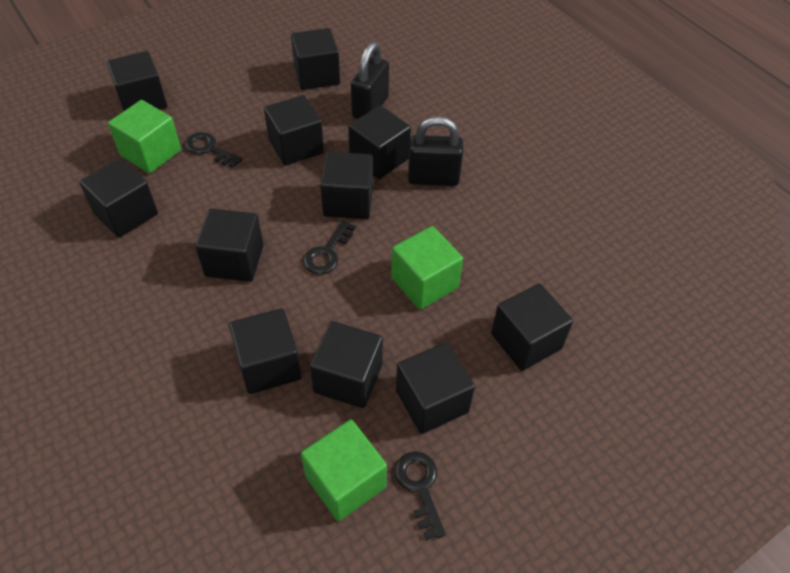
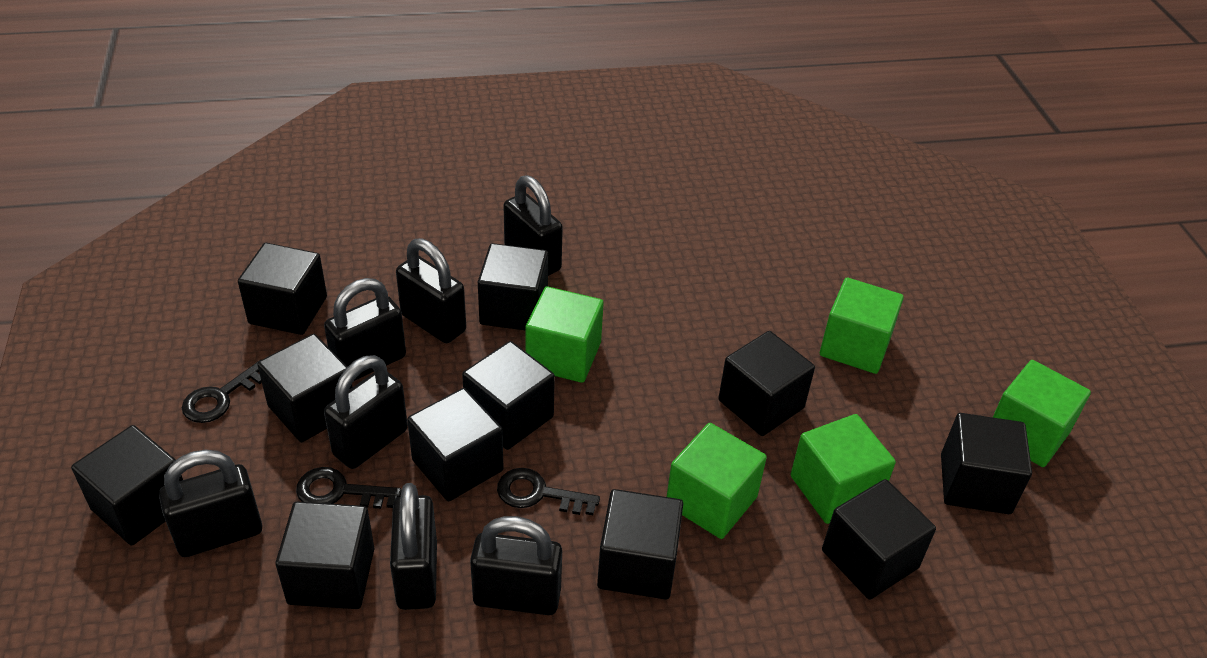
black padlock: [351,42,389,119] [408,116,463,186] = 2 -> [159,449,263,557] [324,278,406,381] [324,355,408,469] [390,483,437,610] [396,238,466,343] [470,516,562,615] [504,175,563,276] = 7
green cube: [108,100,181,173] [301,419,387,522] [391,226,463,310] = 3 -> [525,287,604,383] [667,423,767,539] [791,414,896,524] [820,278,904,374] [993,360,1091,467] = 5

